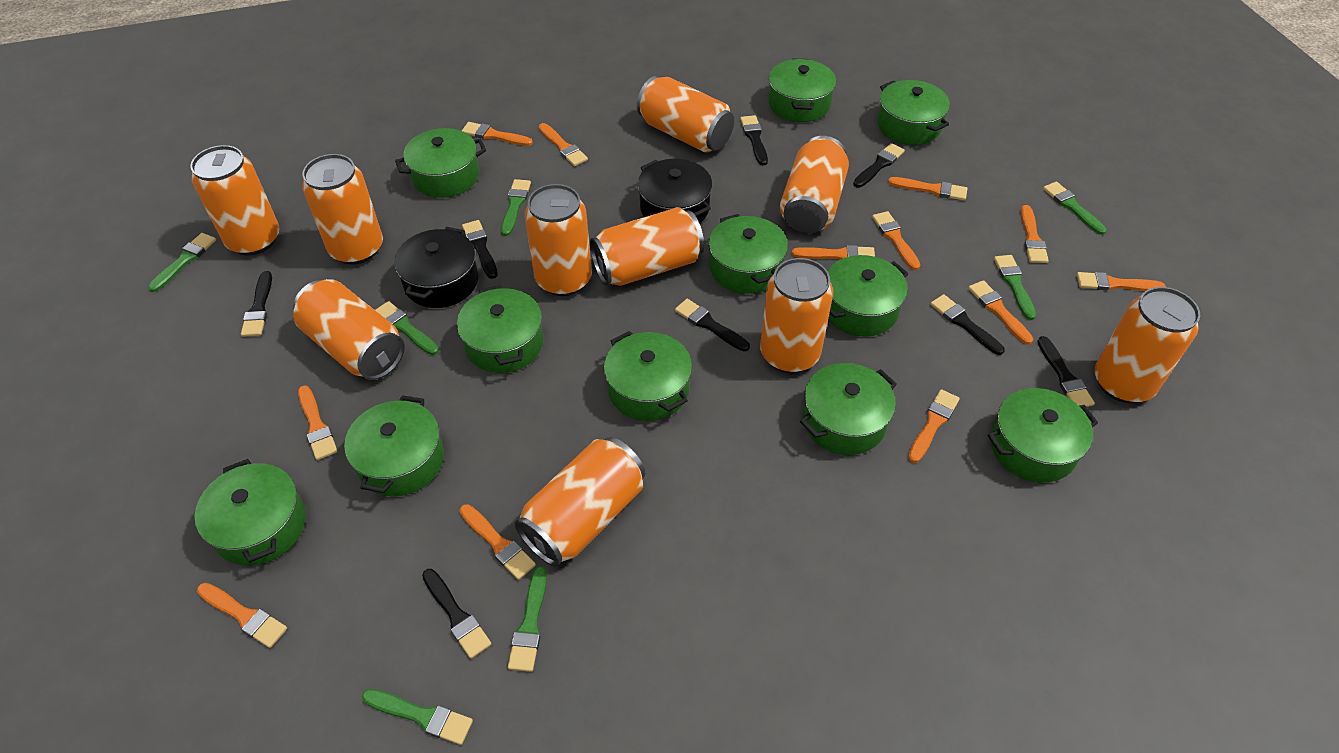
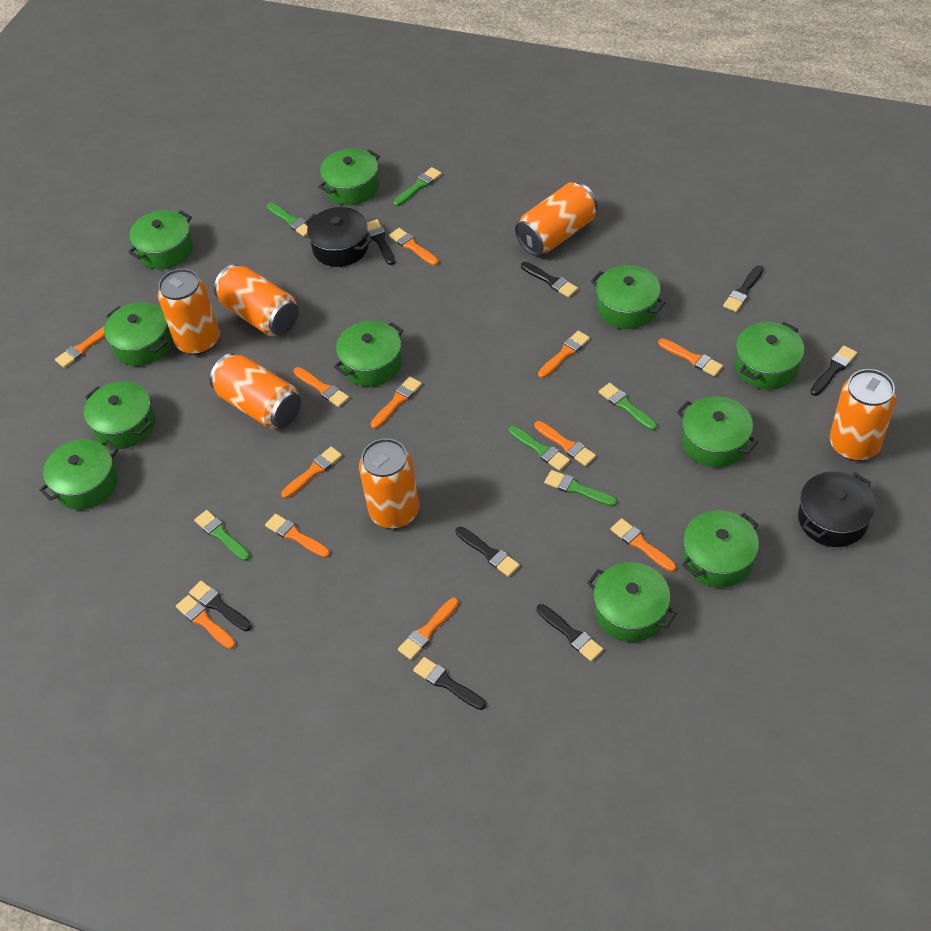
green brush: [148,233,216,292] [362,689,473,745] [375,301,439,355] [501,179,531,236] [508,566,547,672] [994,255,1036,320] [1043,181,1107,235] = 7 -> [194,510,250,561] [267,203,308,237] [393,167,442,206] [509,426,570,471] [544,470,617,506] [599,383,657,431] = 6
orange can: [190,145,280,256] [293,279,405,380] [302,154,383,265] [515,437,645,567] [525,184,592,296] [590,207,704,286] [637,76,734,153] [760,258,833,373] [780,136,849,234] [1095,287,1200,403] = 10 -> [158,268,220,355] [210,353,301,429] [214,265,299,336] [359,438,419,529] [515,182,598,256] [830,369,897,461] = 6

